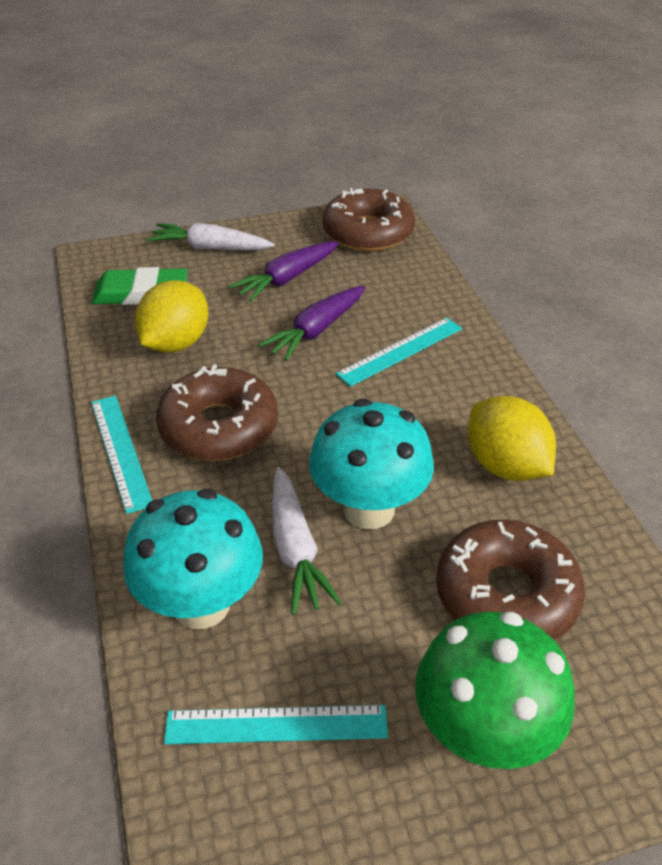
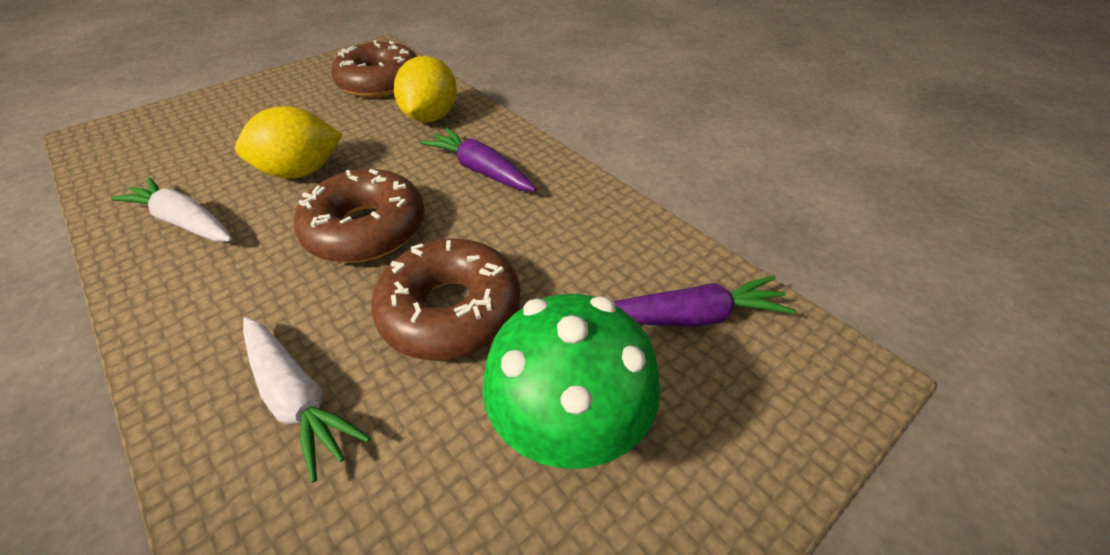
green eraser: [92,267,188,305] = 1 -> none = 0
turquoise mushroom: [123,489,263,629] [309,399,434,529] = 2 -> none = 0
turquoise ruler: [91,396,152,514] [164,705,388,744] [336,318,462,387] = 3 -> none = 0

